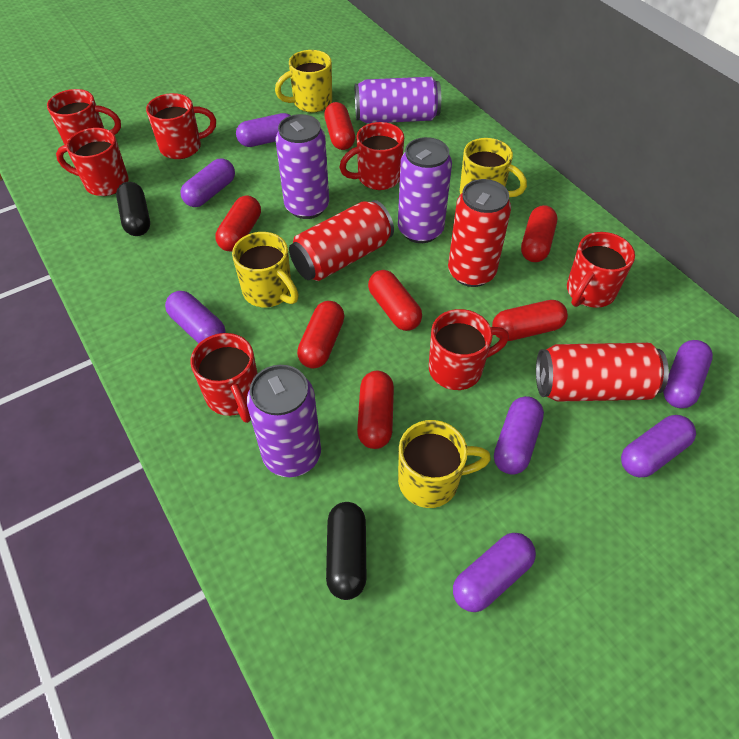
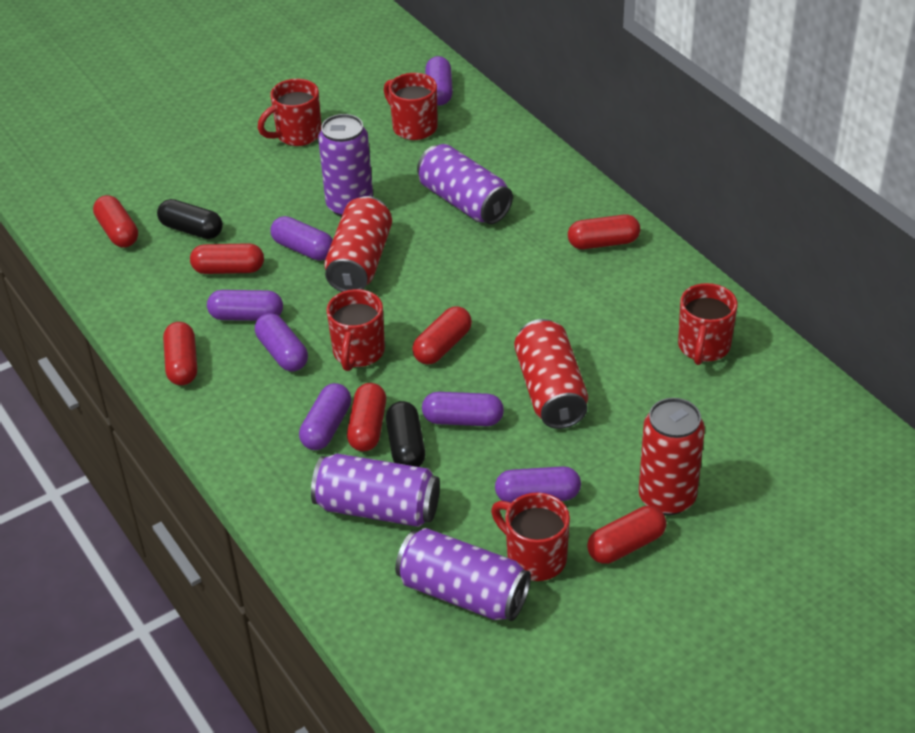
red mug: [47,89,121,145] [56,128,128,196] [146,93,216,159] [190,333,258,423] [339,122,404,190] [429,309,509,390] [567,232,635,308] = 7 -> [258,79,321,146] [326,289,385,371] [384,73,438,140] [491,493,570,581] [678,283,738,365] = 5
yellow mug: [232,232,299,307] [275,50,332,113] [398,420,491,508] [460,138,527,197] = 4 -> none = 0

